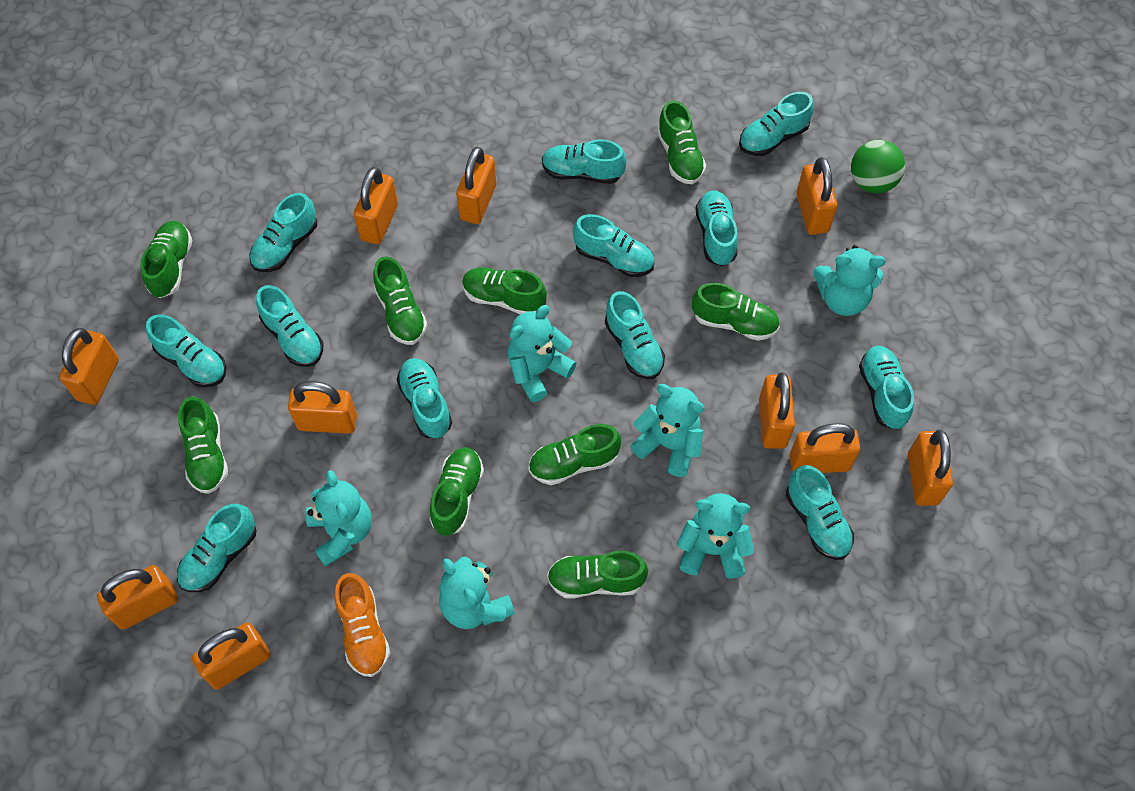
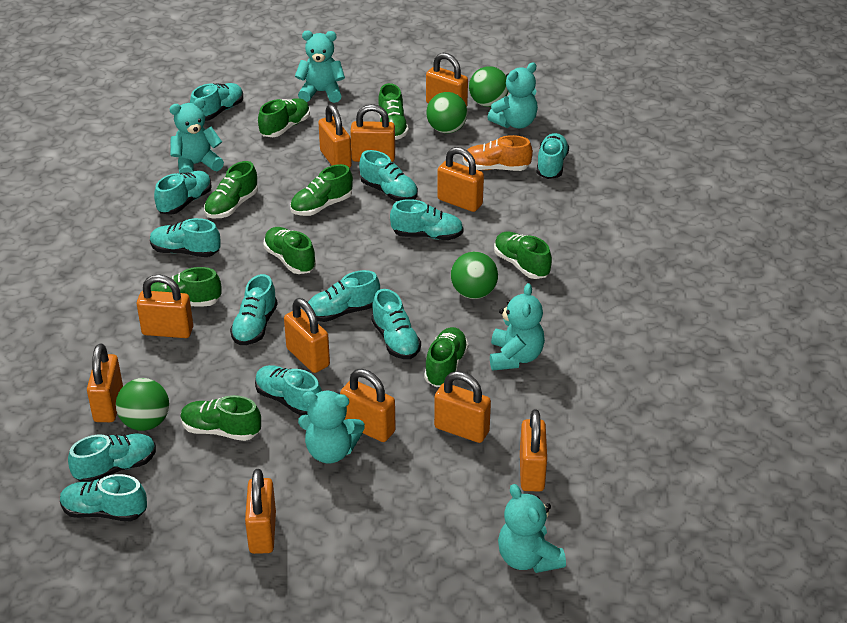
green ball: [851,140,905,193] = 1 -> [116,378,169,431] [426,92,468,133] [451,252,498,299] [469,66,508,107] = 4
orange padlock: [59,328,119,405] [97,565,178,630] [192,623,271,690] [288,381,357,434] [354,167,398,244] [456,147,496,224] [759,372,795,449] [790,423,860,473] [796,157,838,235] [908,430,953,506] = 10 -> [87,343,123,422] [137,275,193,338] [245,469,276,554] [284,298,330,373] [318,104,352,168] [340,369,396,442] [350,104,395,162] [426,53,468,106] [434,371,491,443] [437,147,484,212] [520,409,547,491] = 11

